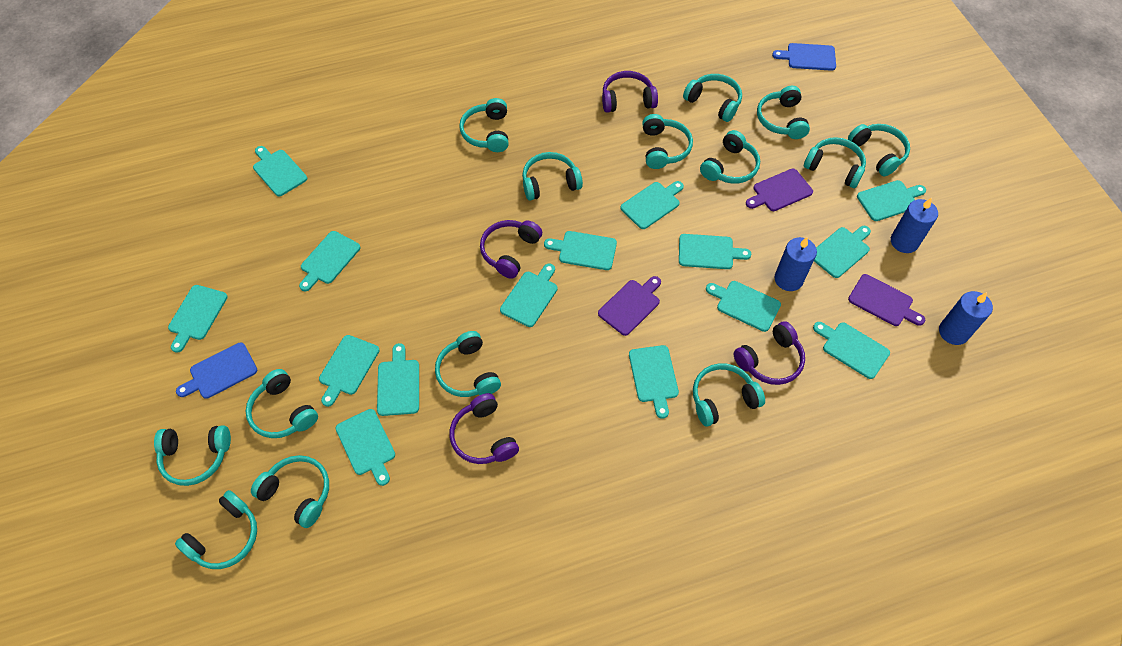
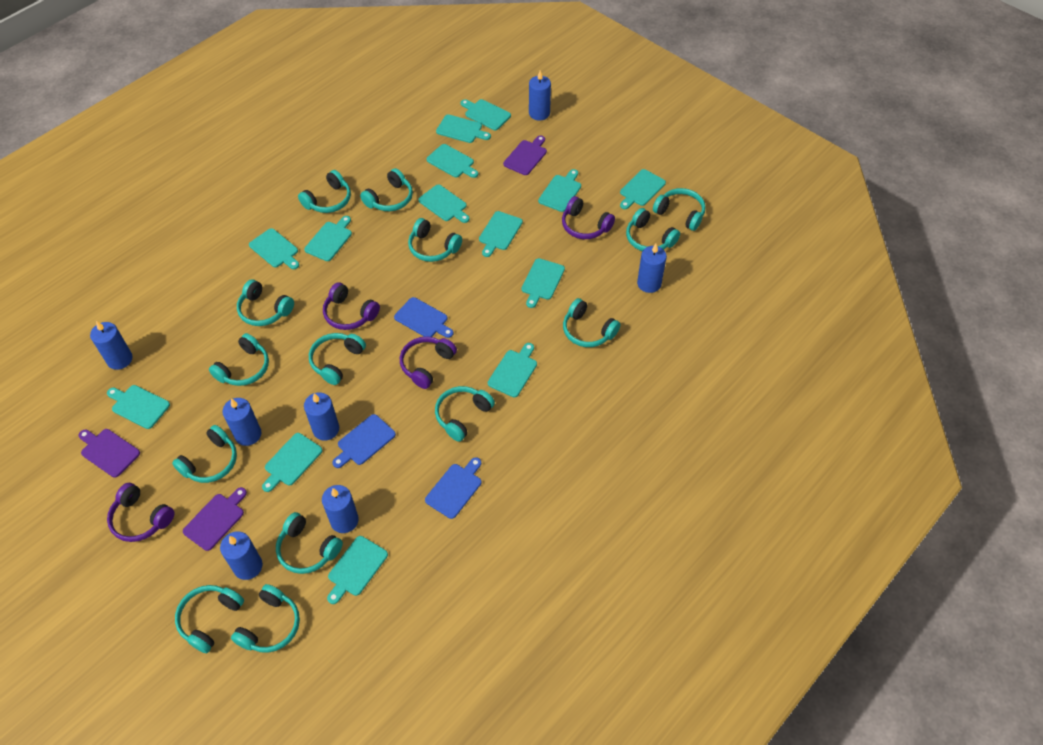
blue candle: [774,237,817,291] [891,198,938,253] [939,291,993,345] = 3 -> [90,321,133,370] [220,531,263,580] [222,398,262,446] [304,392,339,441] [322,485,359,533] [529,70,551,120] [637,244,667,293] = 7
blue cutting board: [176,342,257,399] [772,43,836,71] = 2 -> [332,414,396,468] [394,297,453,338] [425,457,481,519] = 3
turquoise cutting board: [168,285,228,353] [253,146,307,196] [299,231,361,291] [319,335,380,407] [335,409,395,486] [377,343,419,416] [500,264,558,327] [544,231,617,270] [620,181,684,229] [629,345,679,418] [679,234,751,269] [706,281,781,332] [813,322,890,379] [814,226,871,278] [857,180,926,221] = 15 -> [107,385,170,429] [249,228,299,269] [262,433,323,492] [304,216,352,261] [327,536,388,604] [418,185,470,223] [426,144,478,178] [436,114,491,143] [461,99,511,130] [479,211,523,257] [488,343,537,397] [522,258,565,308] [538,169,581,212] [620,169,666,209] = 14

